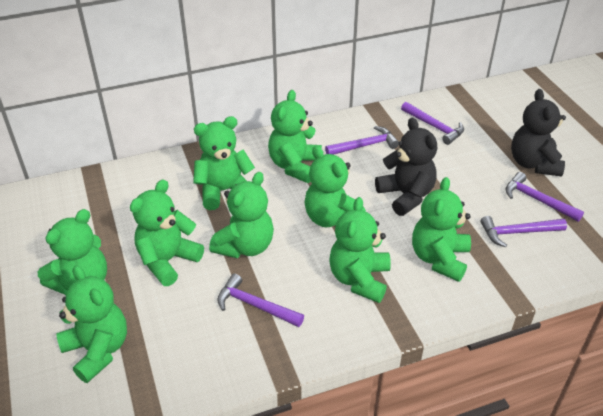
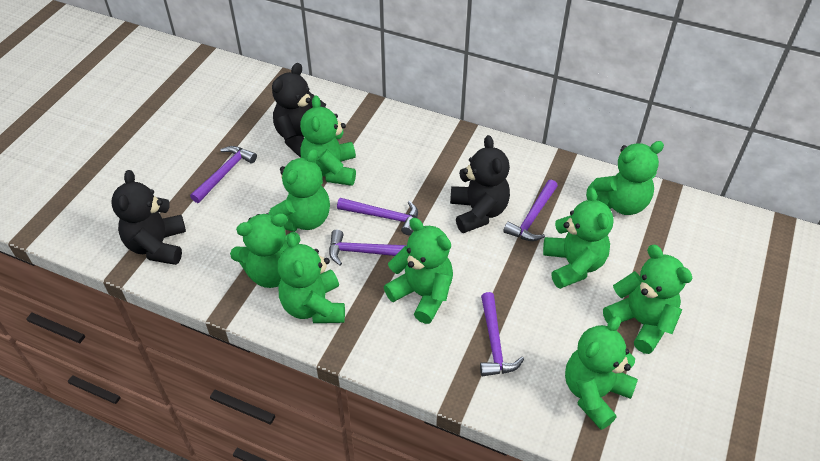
black teddy bear: [375,118,437,216] [511,89,566,176] = 2 -> [112,170,186,265] [272,63,326,158] [450,135,510,233] = 3

